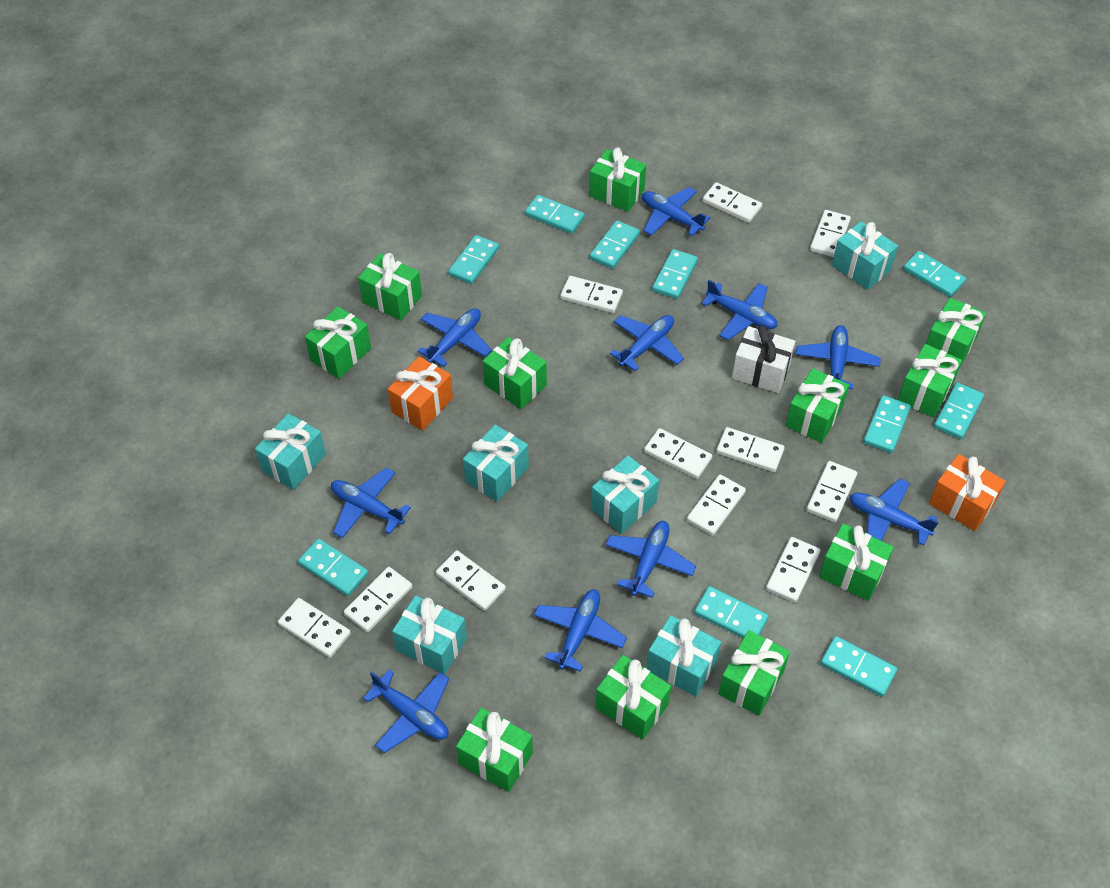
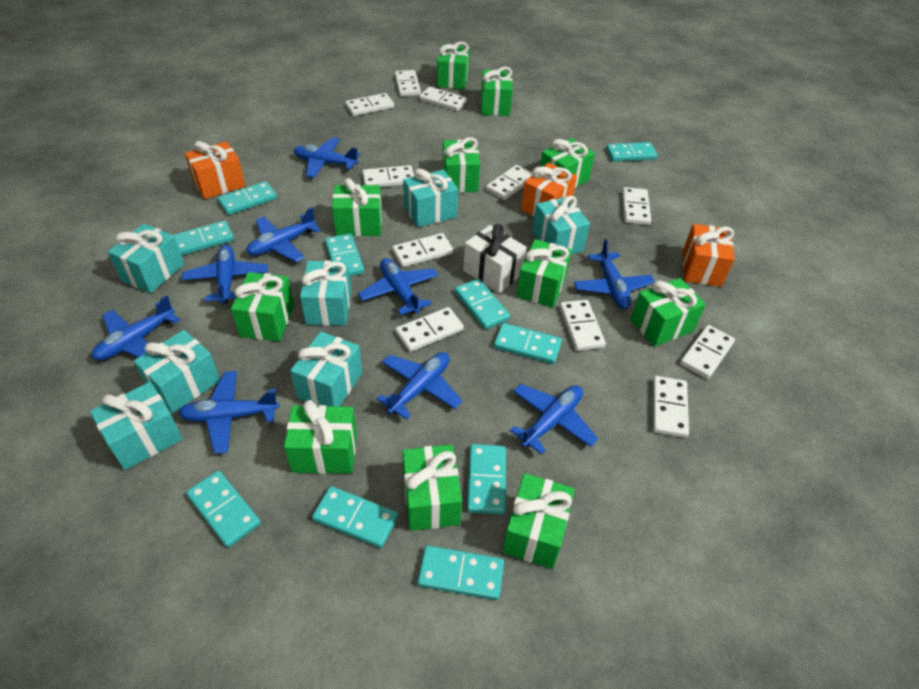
blue plane: [331,468,411,538] [363,669,449,753] [418,308,492,367] [534,589,627,672] [605,521,696,598] [610,315,684,371] [642,187,710,236] [702,280,778,340] [796,325,881,390] [850,479,939,546] = 10 -> [92,295,180,360] [178,371,279,454] [181,245,268,304] [246,207,321,262] [293,137,360,178] [358,258,438,315] [377,352,463,420] [510,384,598,454] [574,239,655,309] = 9
orange gift: [388,356,453,431] [929,454,1006,531] = 2 -> [185,141,245,199] [521,163,577,216] [683,224,734,287] = 3
turquoise gift: [255,413,326,490] [392,595,467,674] [463,425,529,502] [591,456,659,534] [646,615,721,697] [832,221,898,290] = 6 -> [90,382,183,470] [108,224,184,293] [134,330,220,413] [290,332,362,406] [300,260,351,326] [403,168,458,227] [532,196,590,254] = 7

